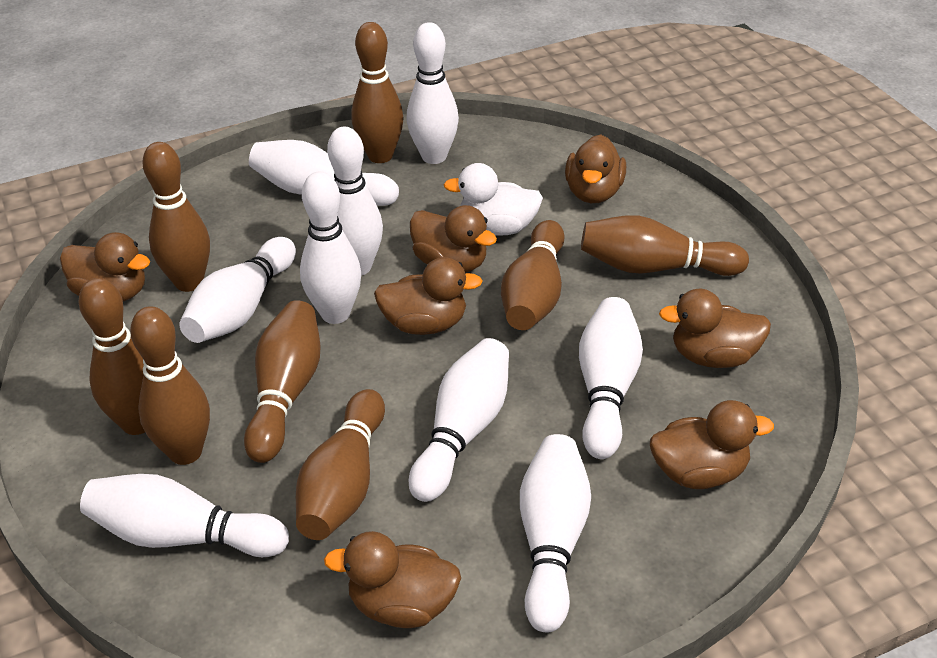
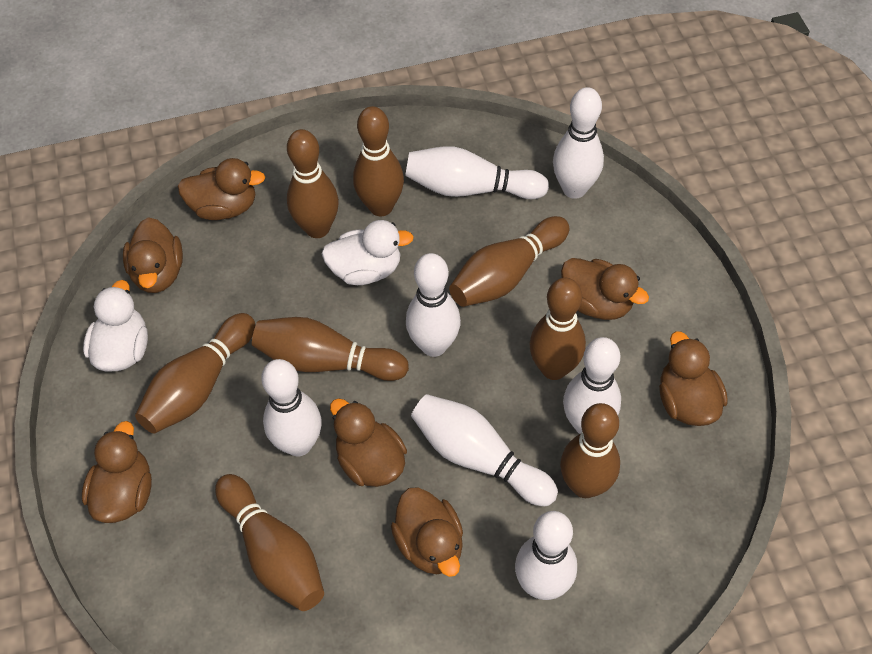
white bowling pin: [80,474,289,557] [179,237,296,343] [249,140,399,206] [300,172,361,324] [327,127,383,276] [407,22,459,164] [409,338,509,502] [520,434,591,632] [579,297,643,459] = 9 -> [261,359,322,456] [405,146,549,199] [406,253,461,357] [411,394,558,506] [515,511,577,600] [553,87,604,199] [563,337,621,434] = 7
white duck: [443,163,543,236] = 1 -> [83,280,148,371] [322,220,414,285] = 2

